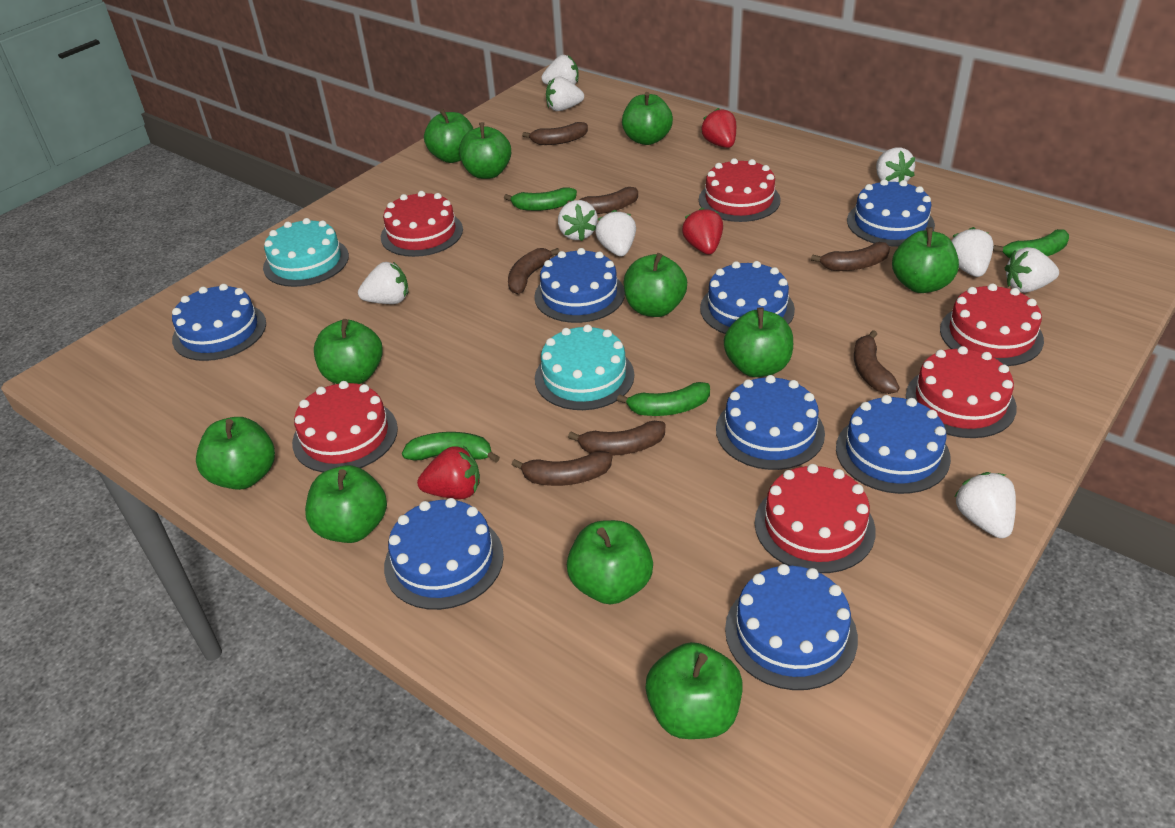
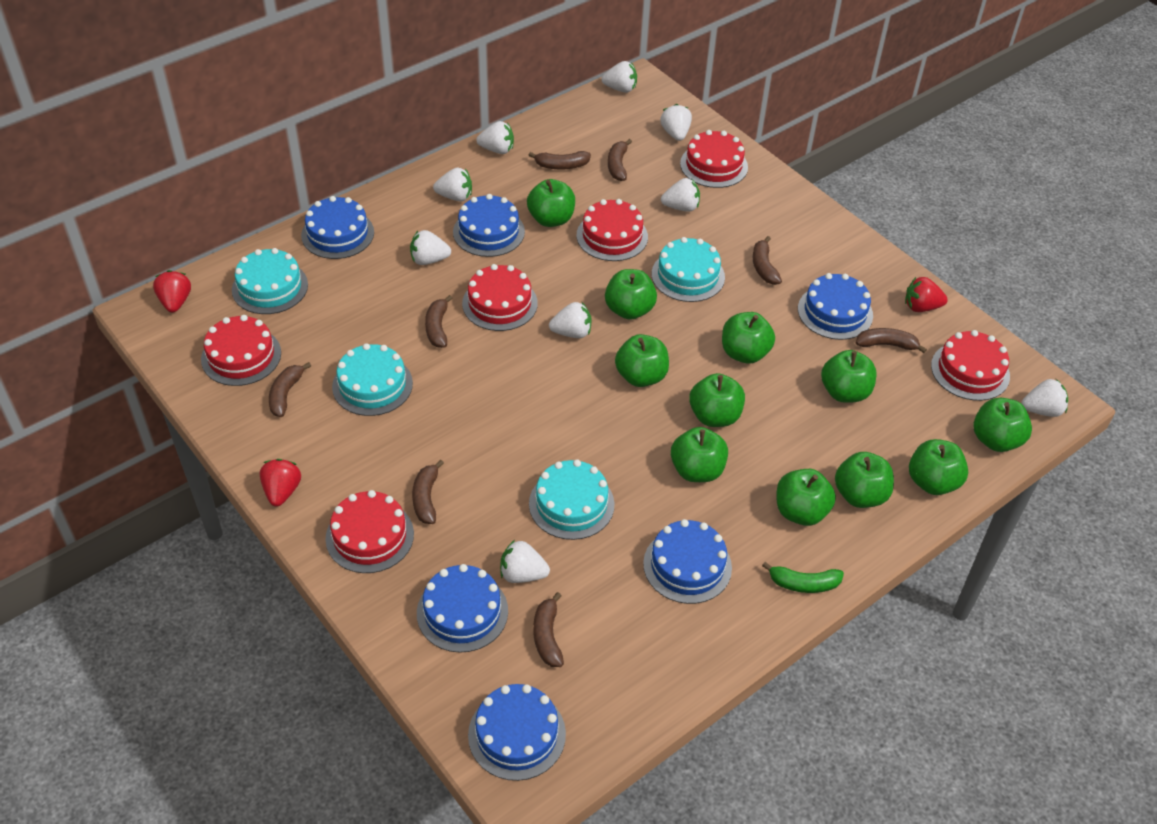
blue cake: [172,284,266,361] [384,498,504,610] [534,248,625,323] [700,261,795,334] [716,375,825,470] [725,564,858,690] [836,395,951,494] [847,179,935,247] = 8 -> [301,196,374,259] [417,564,508,653] [453,194,525,257] [468,684,566,781] [643,519,732,604] [798,273,873,340] = 6
brown banana: [508,248,560,294] [512,451,612,486] [522,122,588,145] [567,187,638,214] [568,421,665,455] [811,242,890,271] [854,330,900,394] = 7 -> [269,362,311,417] [412,460,444,524] [425,295,452,348] [529,151,591,169] [533,592,564,667] [608,139,632,181] [753,236,782,285] [856,328,927,353] = 8
green banana: [402,432,500,462] [504,187,577,211] [617,382,710,416] [993,229,1069,258] = 4 -> [762,562,844,593] = 1
turquoise cake: [263,218,349,287] [535,324,634,410] = 2 -> [232,248,308,314] [332,343,413,416] [529,459,614,540] [652,237,725,302] = 4

